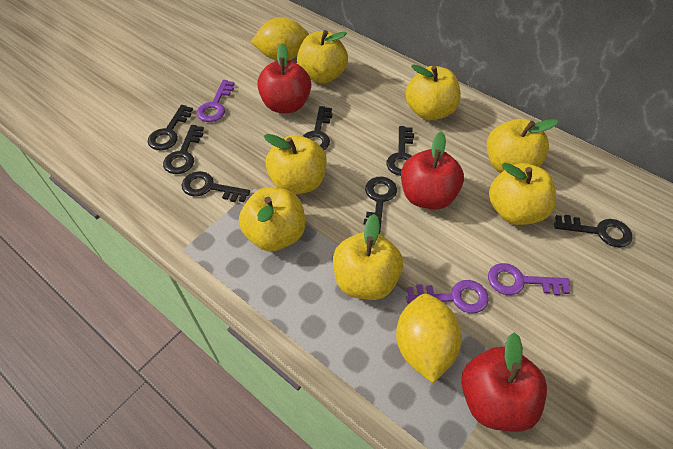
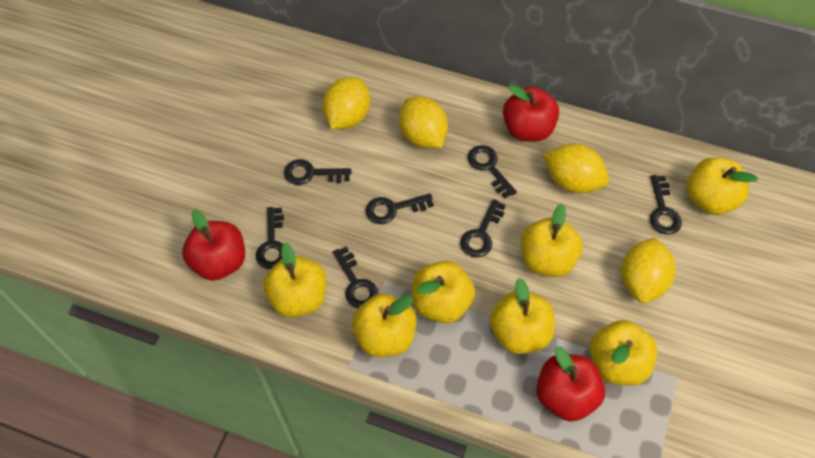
purple key: [197,80,235,122] [406,280,489,313] [488,263,570,296] = 3 -> none = 0
yellow lemon: [251,17,309,61] [396,294,462,383] = 2 -> [323,77,370,129] [399,97,448,148] [543,144,609,194] [621,237,676,303] = 4

